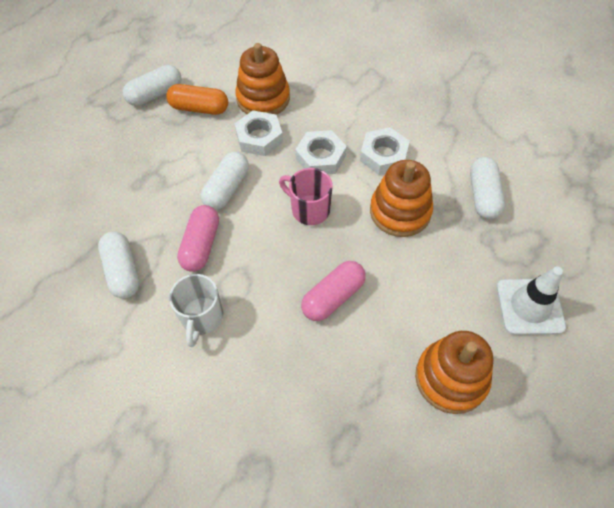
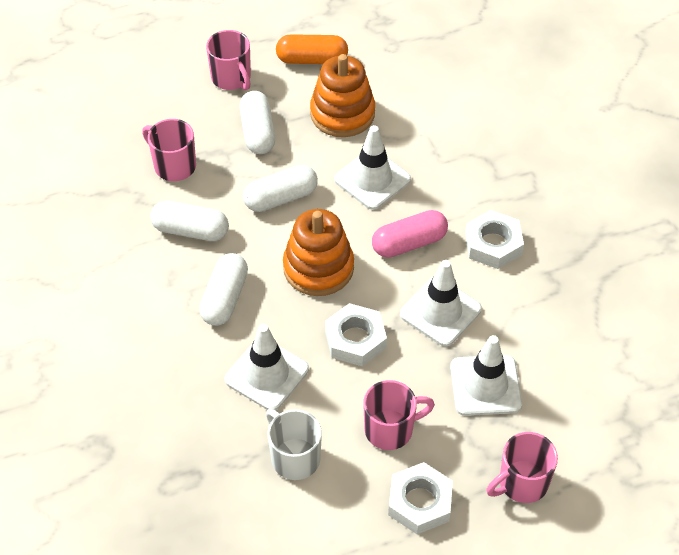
orange stacking toy: [235,43,290,115] [370,160,433,237] [415,331,493,414] = 3 -> [283,209,354,296] [310,54,375,137] = 2
pink capsule: [177,205,219,272] [301,261,366,321] = 2 -> [372,210,448,258] = 1
pink mug: [279,168,333,225] = 1 -> [142,119,196,181] [206,30,251,90] [363,380,435,450] [486,432,558,503] = 4
white traffic cone: [496,267,566,335] = 1 -> [225,324,309,410] [334,125,411,210] [400,260,482,347] [450,335,522,416] = 4

